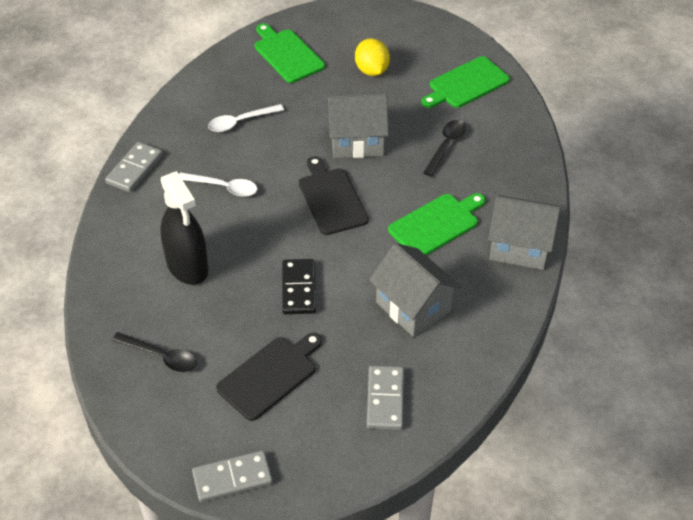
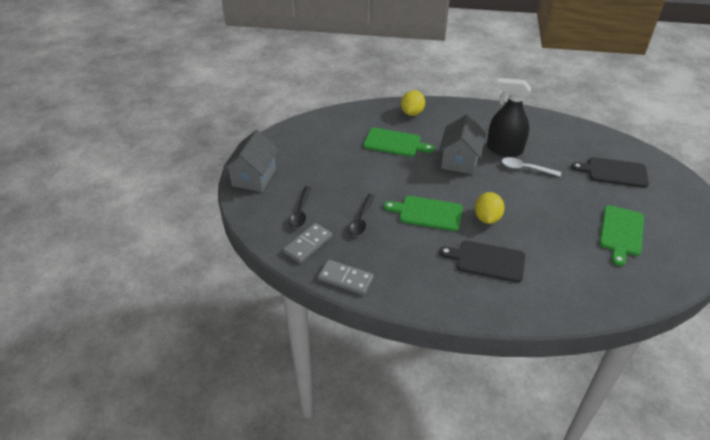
black domino: [282,259,316,314] = 1 -> none = 0
grey domino: [105,142,162,192] [192,450,273,503] [367,366,404,430] = 3 -> [283,223,332,263] [318,260,374,295] = 2
grey house: [327,94,389,158] [369,243,461,337] [488,195,560,270] = 3 -> [223,130,279,192] [439,114,486,174] = 2
white spoon: [179,172,258,197] [208,104,284,132] = 2 -> [502,157,561,176] = 1
yellow lemon: [355,39,390,76] = 1 -> [401,90,425,116] [475,192,505,224] = 2

